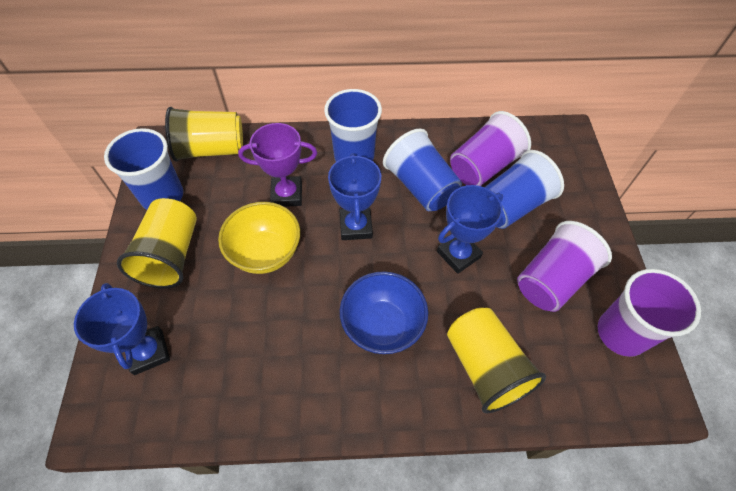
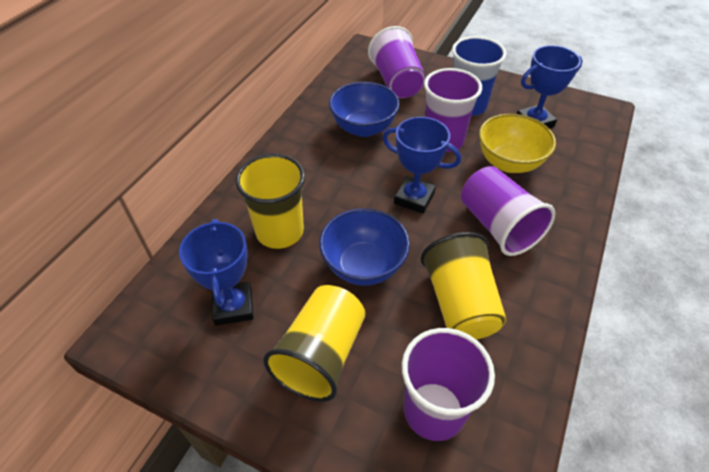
blue bowl: [340,271,428,354] = 1 -> [319,208,410,286] [329,82,400,137] = 2
blue cup: [104,128,183,210] [324,89,382,162] [383,129,462,211] [485,150,564,229] = 4 -> [452,36,506,116] = 1
purple cup: [450,111,531,186] [517,221,612,312] [597,269,701,357] = 3 -> [368,26,426,98] [402,328,495,441] [424,68,482,152] [461,166,555,256] = 4
purple trophy: [238,123,317,207] = 1 -> none = 0

